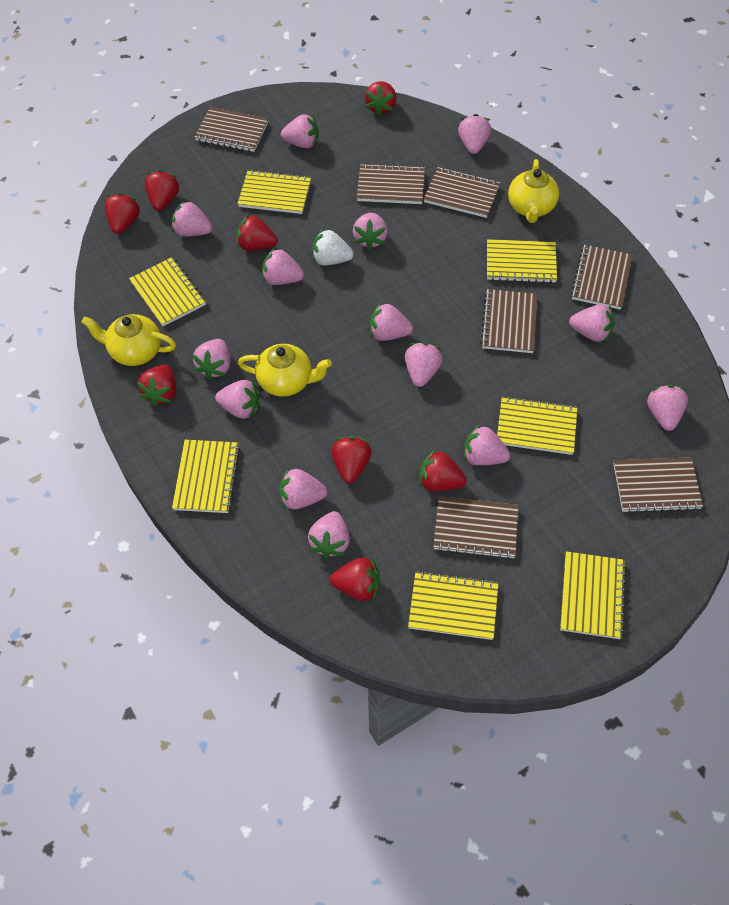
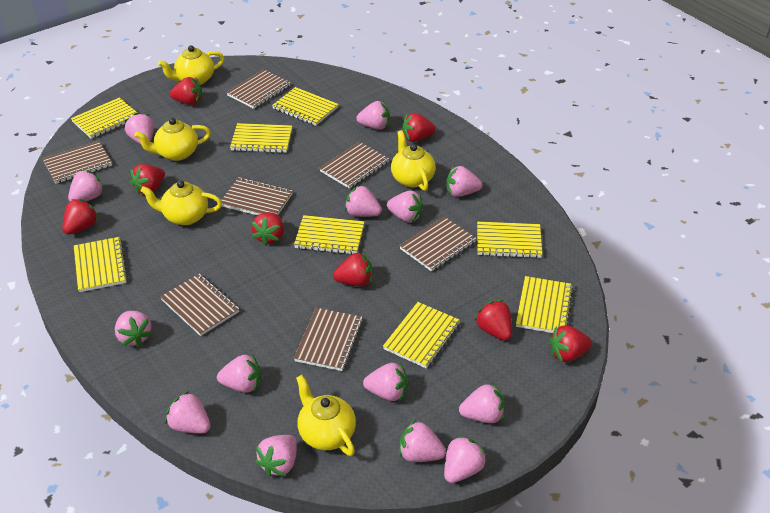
white strawberry: [312,229,354,266] = 1 -> none = 0
yellow notebook: [129,257,206,326] [172,440,240,513] [237,170,311,214] [408,571,499,640] [487,239,557,283] [497,396,578,455] [560,551,627,639] = 7 -> [71,97,139,139] [74,237,128,292] [230,123,292,153] [272,87,339,126] [294,215,364,255] [383,302,460,368] [477,222,542,258] [516,276,573,333] = 8
yellow teapot: [81,314,176,366] [238,344,332,397] [508,159,559,223] = 3 -> [134,118,211,161] [140,180,222,225] [158,45,224,85] [296,375,356,456] [391,130,436,191] = 5

